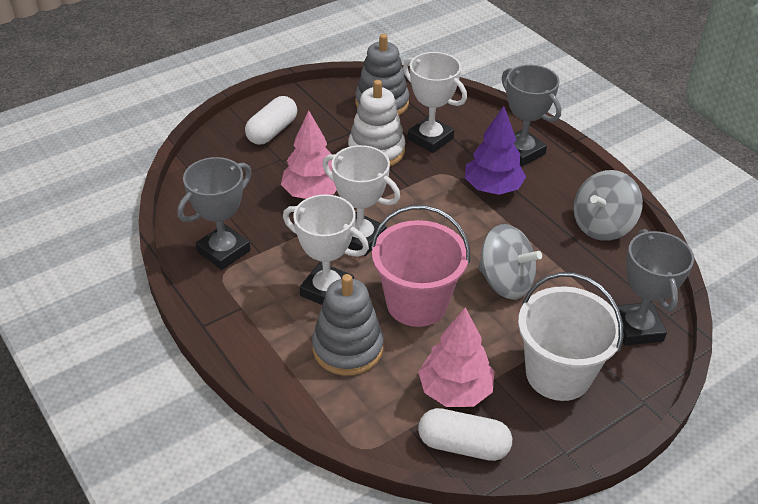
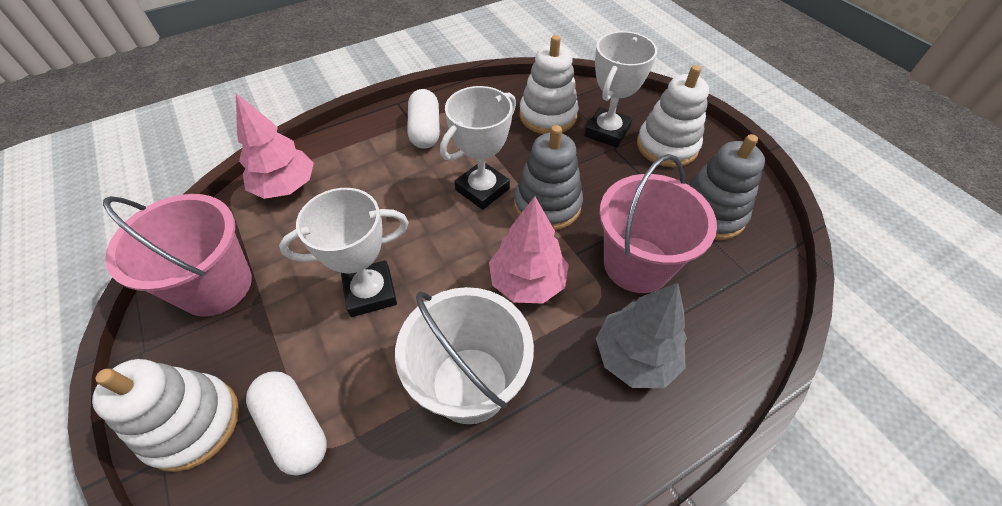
grey spinning top: [478,224,542,300] [573,170,643,241] = 2 -> none = 0
grey tree: none = 0 -> [596,283,687,388] = 1
grey trophy: [177,157,252,270] [502,65,561,167] [617,229,694,346] = 3 -> none = 0
pink bucket: [371,205,470,327] = 1 -> [103,194,252,317] [599,154,717,293] = 2
purple tree: [465,106,526,195] = 1 -> none = 0
white stacking toy: [348,80,405,166] = 1 -> [92,359,239,472] [519,35,579,134] [637,65,709,167] = 3

